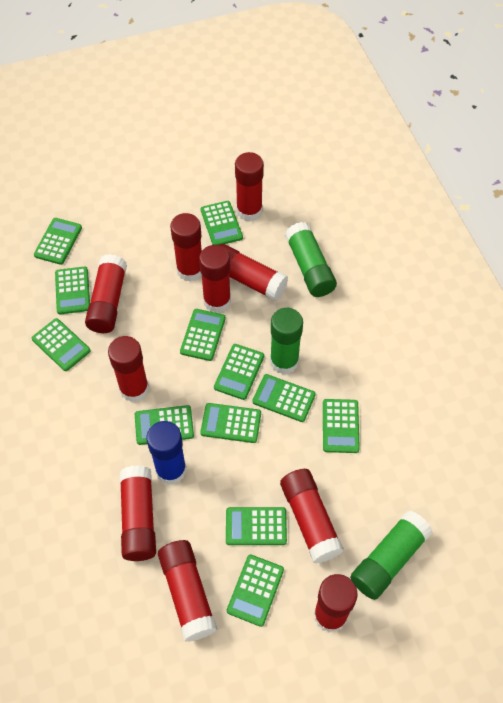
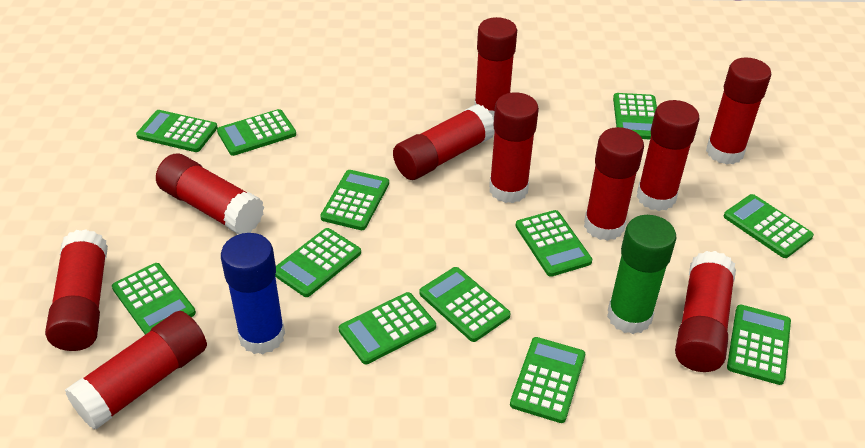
green glue stick: [270,308,303,374] [285,222,337,297] [350,511,433,600] = 3 -> [607,215,677,334] = 1

